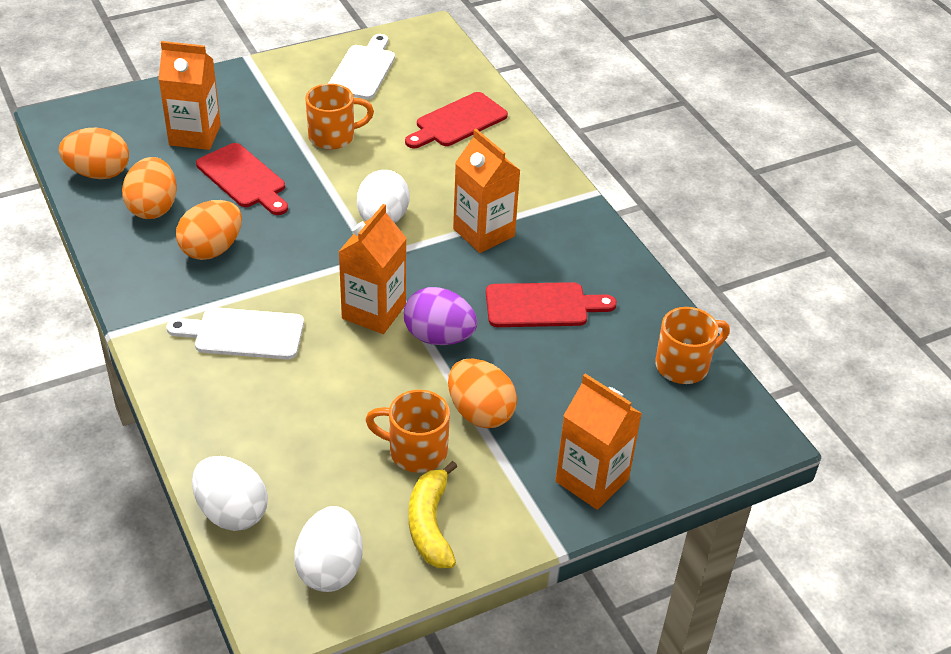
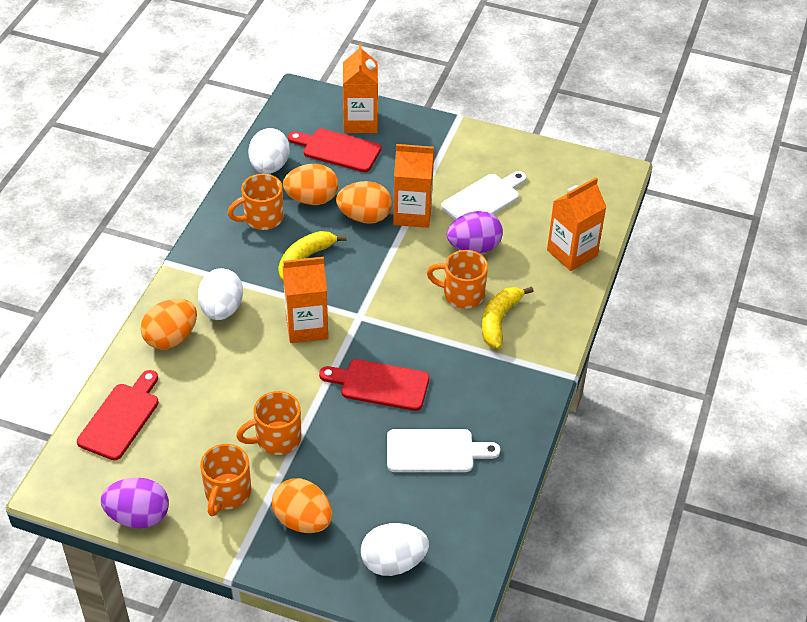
orange mug: [305,83,374,150] [365,390,450,473] [655,307,730,384] = 3 -> [200,444,251,516] [227,174,284,230] [236,391,302,455] [427,250,488,309] = 4
purple egg: [404,287,477,345] = 1 -> [101,477,169,529] [447,211,503,254] = 2
yellow banana: [409,461,457,568] = 1 -> [278,231,347,281] [482,286,534,349] = 2

